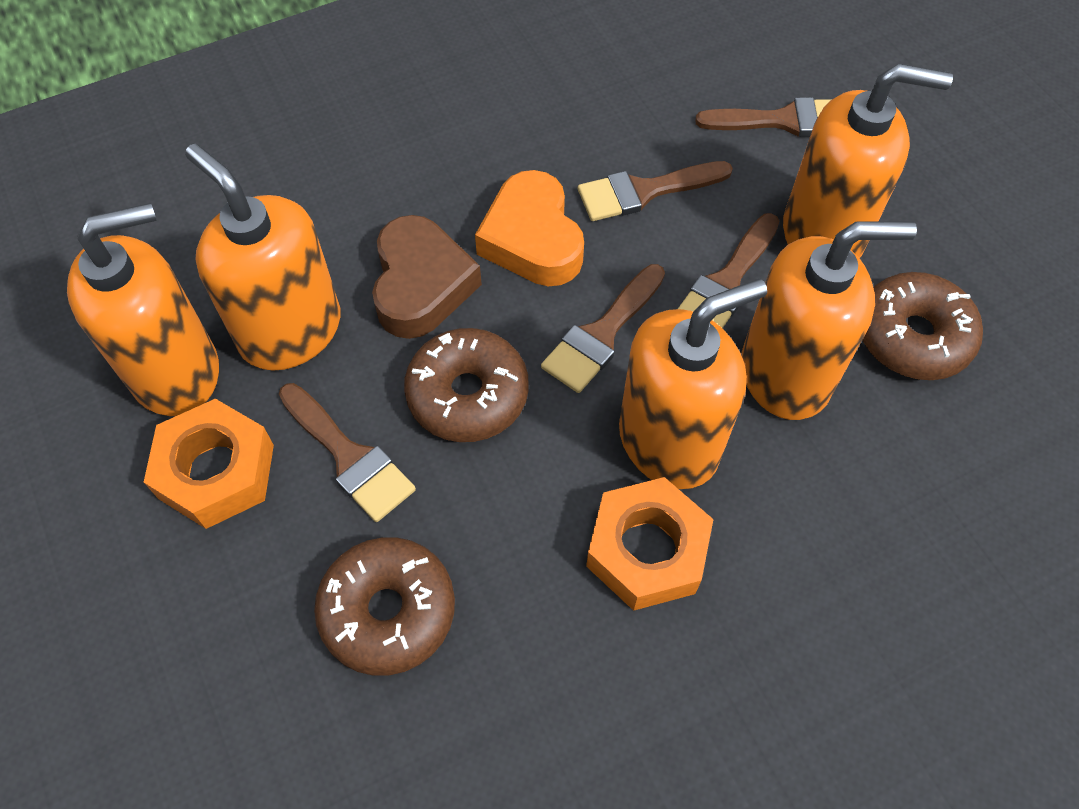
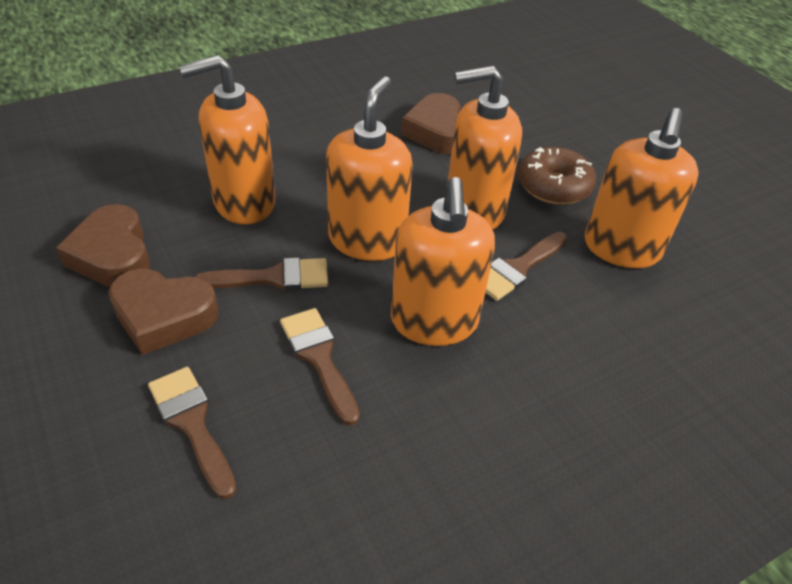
brown brush: [279,383,416,522] [541,264,665,393] [578,161,733,221] [678,213,779,328] [695,97,832,137] = 5 -> [148,367,236,499] [195,258,328,291] [280,308,360,426] [485,232,568,301] = 4
brown donut: [314,537,455,676] [404,328,529,442] [863,272,983,380] = 3 -> [518,147,596,205] = 1
brown heart: [372,215,482,339] = 1 -> [56,204,150,287] [108,269,219,355] [401,93,460,154] = 3
orange heart: [475,170,584,286] = 1 -> none = 0
orange nut: [144,399,274,529] [586,477,714,611] = 2 -> none = 0

